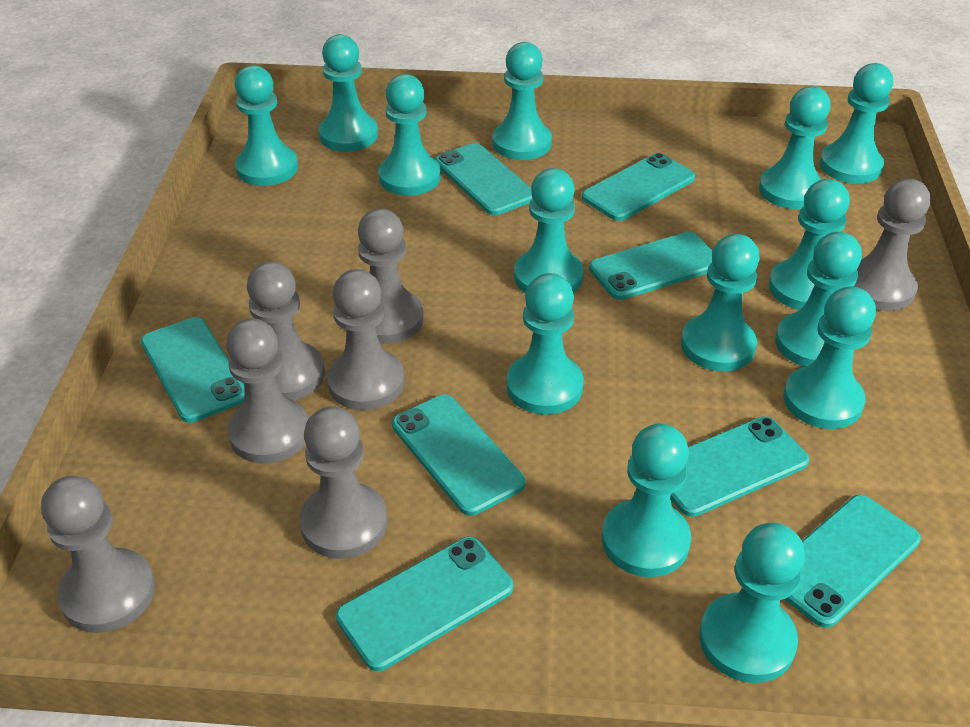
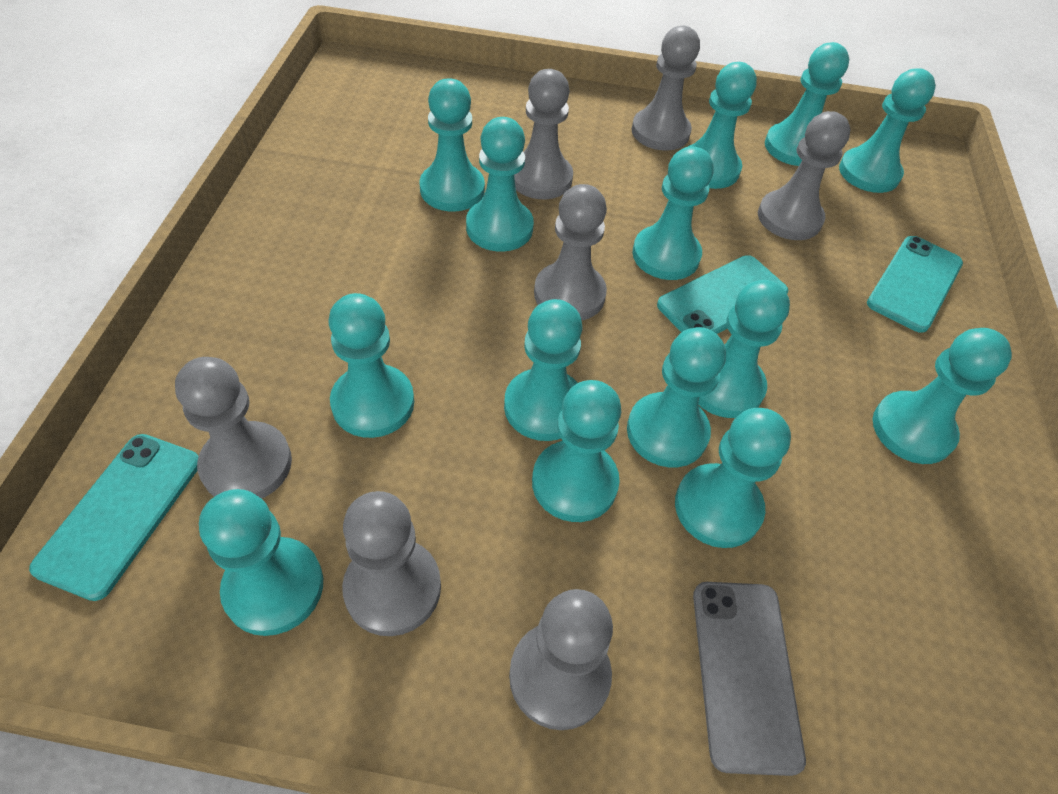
grey phone: none = 0 -> [693,582,806,776] = 1
turquoise phone: [141,317,245,423] [336,537,513,671] [392,395,525,516] [435,143,532,215] [582,153,695,221] [589,232,713,300] [671,416,809,517] [785,495,921,628] = 8 -> [29,434,199,601] [657,255,789,334] [867,236,963,333] = 3

